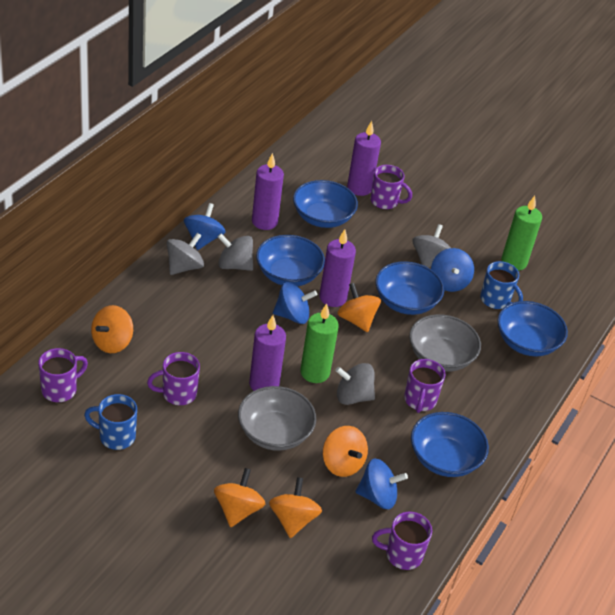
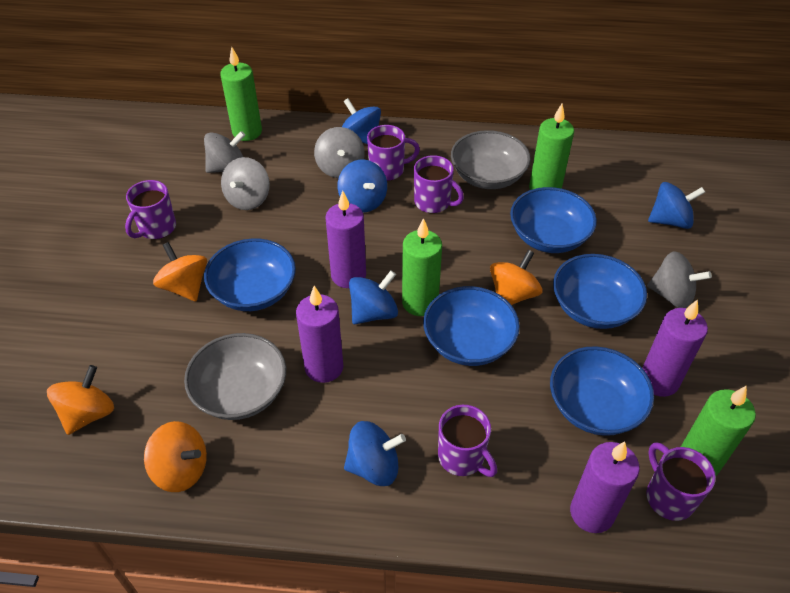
blue mug: [84,394,137,450] [480,261,523,309] = 2 -> none = 0
blue spinning top: [184,203,225,250] [273,282,317,324] [356,458,408,509] [431,248,474,292] = 4 -> [338,159,387,213] [342,98,381,144] [344,421,406,486] [349,271,398,324] [648,182,705,229] = 5
green candle: [300,304,339,383] [501,196,542,271] = 2 -> [220,47,262,141] [402,218,442,316] [529,104,574,190] [681,385,756,476] = 4
orange spinning top: [91,305,133,353] [214,468,265,527] [269,477,322,538] [323,426,368,477] [338,283,381,332] = 5 -> [47,365,114,435] [144,421,207,492] [153,242,207,302] [490,250,543,305] = 4

